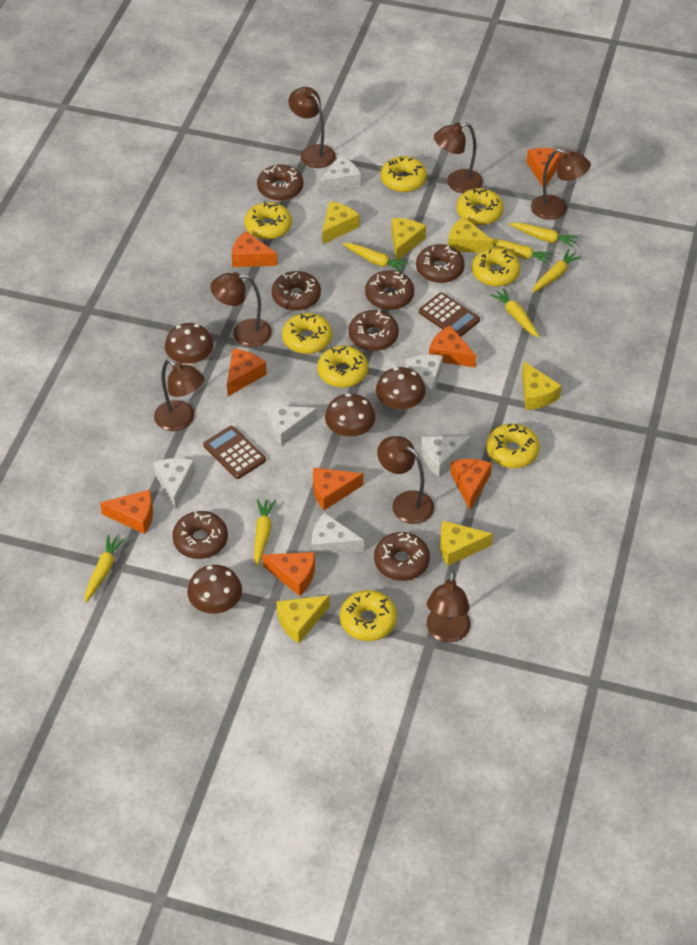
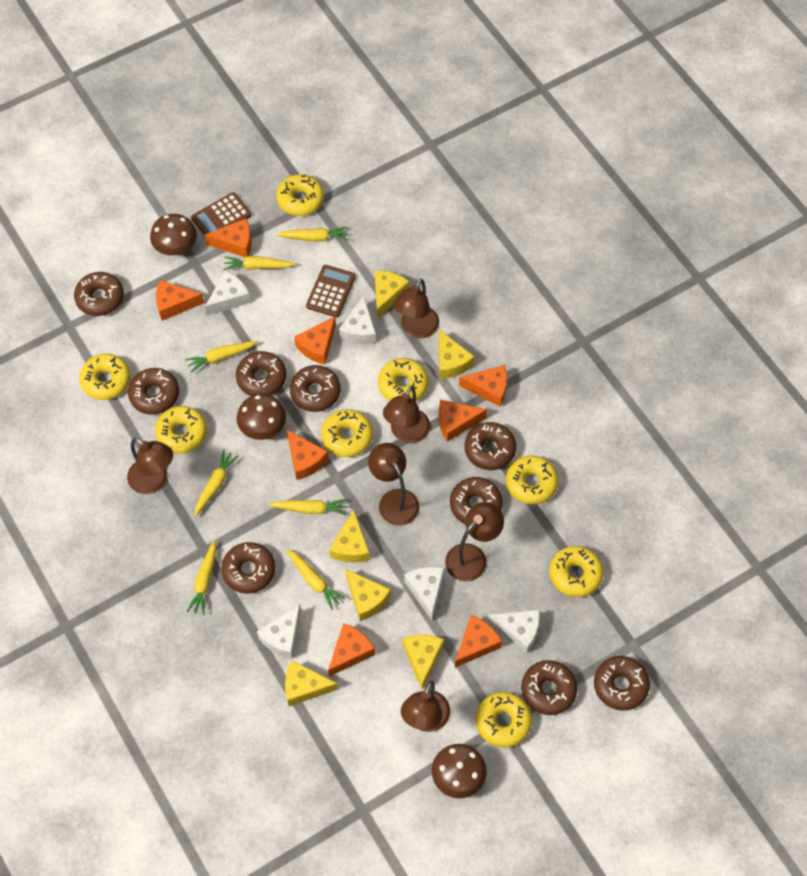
brown donut: [172,511,228,559] [257,164,304,201] [272,271,321,311] [349,310,399,351] [365,270,414,310] [374,532,430,581] [416,244,465,283] = 7 -> [74,272,124,316] [128,368,179,415] [221,542,275,594] [236,351,286,396] [290,365,341,412] [450,477,502,524] [465,422,516,470] [521,660,577,715] [594,656,650,711] = 9
brown lamp: [154,359,204,431] [210,272,272,347] [288,87,336,168] [377,436,434,524] [427,571,471,643] [434,122,483,193] [531,149,591,220] = 7 -> [127,438,173,494] [368,443,419,526] [383,386,430,443] [393,278,439,338] [401,681,450,732] [445,502,504,582] = 6
brown mushroom: [165,323,213,365] [187,565,242,614] [325,393,376,437] [376,367,426,410] = 4 -> [150,214,197,255] [237,394,286,440] [432,744,487,798] = 3
white cheese: [153,458,195,509] [268,406,317,446] [312,513,364,556] [318,155,361,193] [405,354,443,403] [421,436,472,477] = 6 -> [205,271,251,316] [257,604,301,659] [339,295,376,344] [404,567,444,620] [487,610,540,654] = 5

